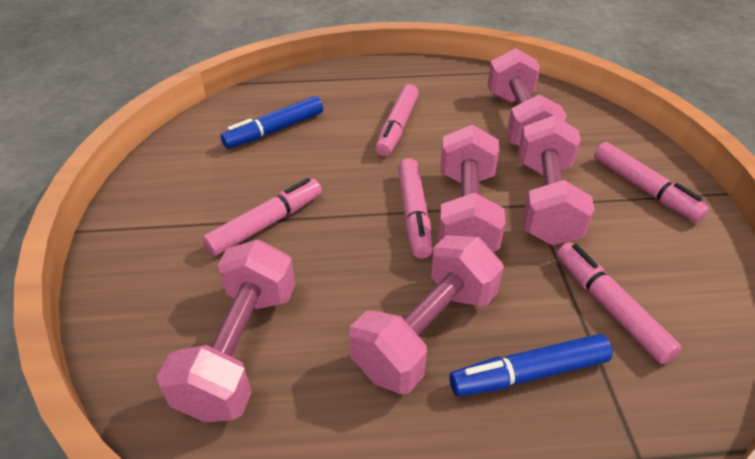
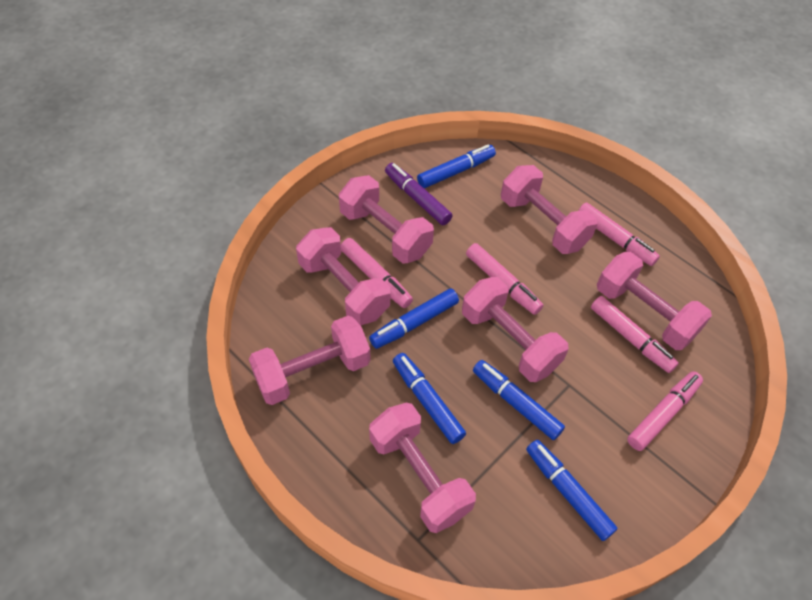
blue marker: [221,96,323,149] [450,334,613,397] = 2 -> [369,289,459,349] [393,353,466,444] [417,145,496,189] [473,360,565,440] [526,440,618,541] = 5
pink dumbbell: [157,239,295,423] [349,235,504,394] [438,125,506,252] [487,48,567,147] [518,115,595,245] = 5 -> [249,316,371,405] [296,227,390,326] [339,175,434,264] [369,403,476,533] [462,277,569,382] [501,165,597,254] [597,252,712,350] = 7
purple marker: none = 0 -> [385,163,453,225] = 1

